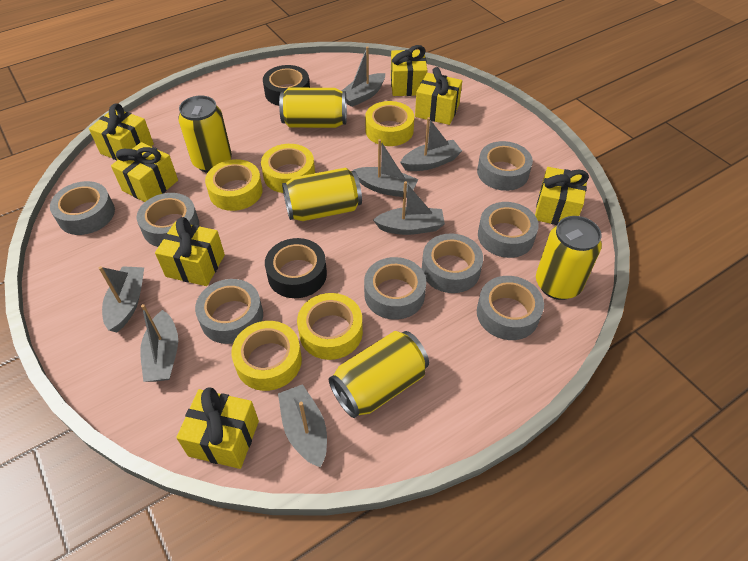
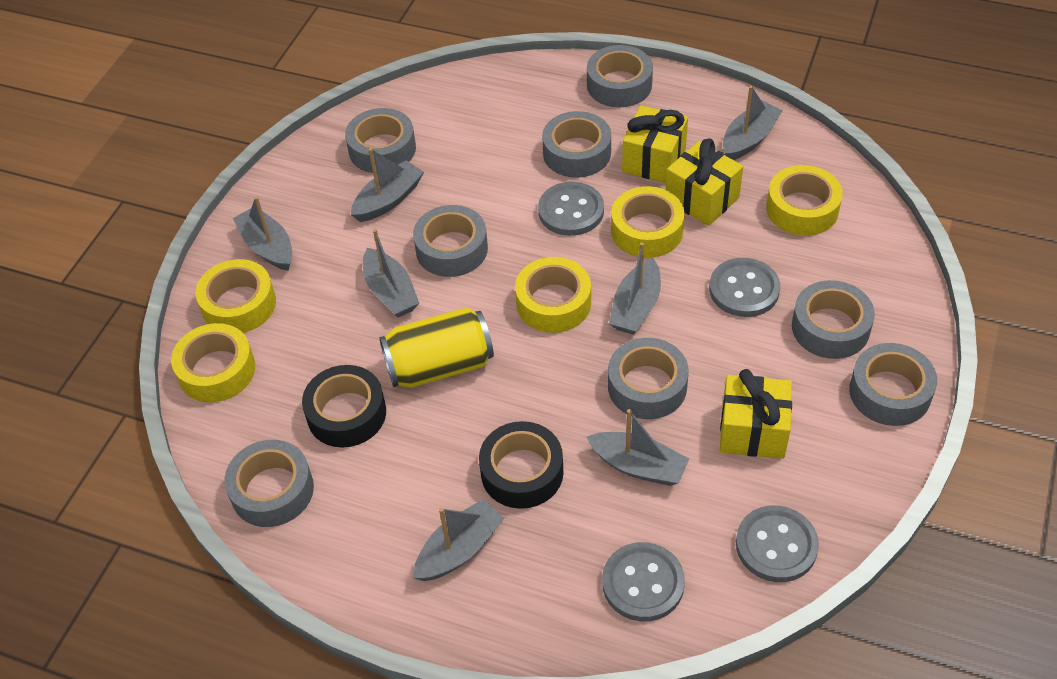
grey button: none = 0 -> [538,182,604,236] [602,542,685,621] [709,258,780,317] [736,505,819,582] = 4
yellow can: [178,96,232,173] [279,88,347,128] [282,168,362,221] [329,331,429,418] [536,216,602,300] = 5 -> [379,307,494,388] = 1
yellow gift: [89,103,154,160] [111,142,178,202] [155,217,225,286] [176,387,259,469] [391,45,427,96] [415,67,462,125] [535,167,589,225] = 7 -> [622,105,688,183] [666,139,743,226] [720,369,792,459] = 3

